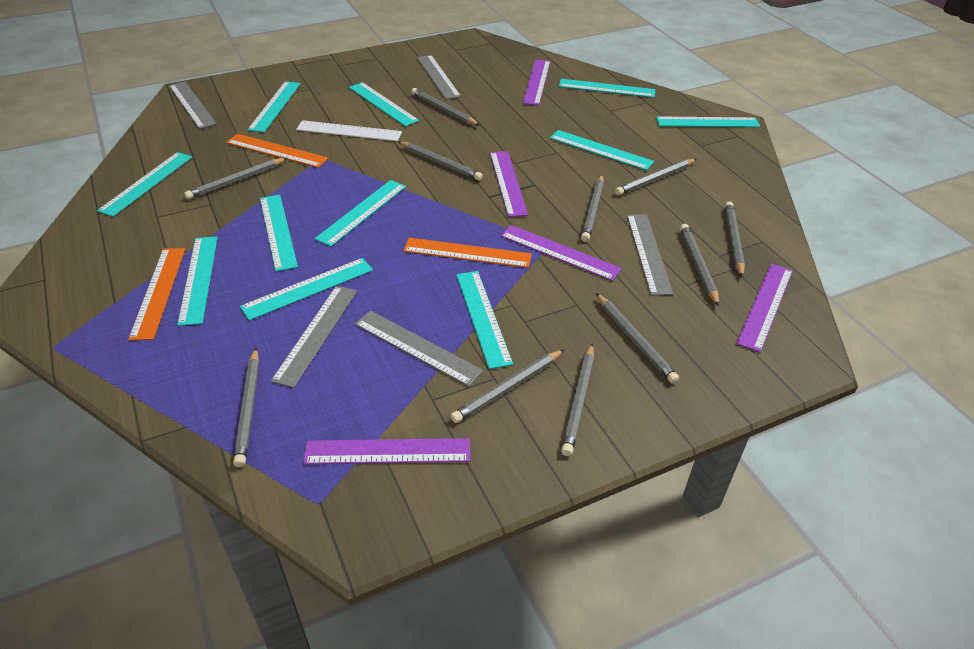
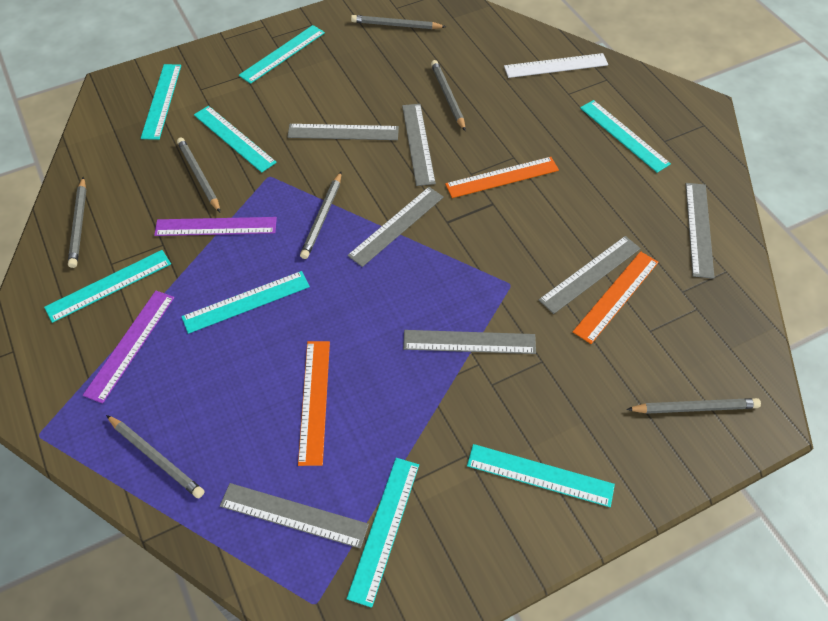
grey pencil: [184,158,287,200] [233,348,259,467] [398,141,483,181] [411,88,480,126] [451,349,565,423] [561,343,594,456] [581,175,604,242] [596,293,679,384] [615,159,696,195] [680,224,719,307] [725,201,745,278] = 11 -> [68,177,86,268] [106,415,204,498] [177,138,220,212] [300,172,342,259] [351,15,446,29] [431,60,465,131] [626,398,761,414] = 7
grey ruler: [169,82,217,129] [271,286,357,388] [355,310,483,387] [417,55,461,100] [627,214,673,296] = 5 -> [220,483,369,549] [287,124,399,140] [347,187,444,267] [402,104,436,186] [403,330,536,354] [539,236,641,314] [686,183,715,279] = 7
purple ruler: [303,438,470,465] [490,151,528,217] [501,225,622,281] [523,60,550,106] [736,264,793,352] = 5 -> [83,291,175,404] [154,217,277,236] = 2
turquoise ruler: [97,152,192,217] [177,236,218,326] [240,258,373,321] [247,81,301,132] [260,195,298,272] [315,180,406,247] [349,82,419,127] [456,271,513,369] [550,130,654,170] [559,79,655,98] [656,117,760,127] = 11 -> [44,250,171,323] [141,64,181,140] [181,271,310,334] [194,106,277,173] [239,25,325,84] [347,458,419,608] [467,444,615,507] [580,100,671,173] = 8

